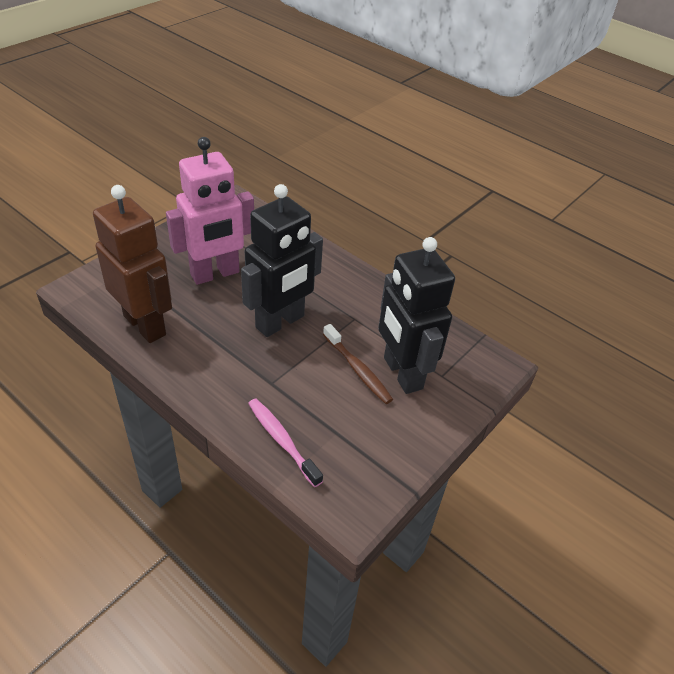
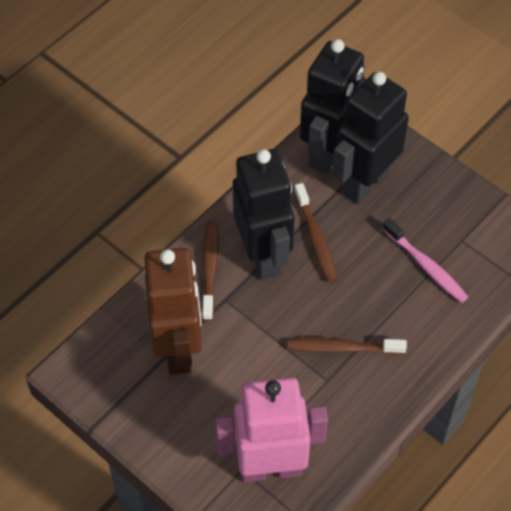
black robot: [241,184,323,337] [378,237,455,394] = 2 -> [233,149,294,280] [300,39,366,174] [332,72,409,204] = 3
brown toothbrush: [323,324,393,404] = 1 -> [202,220,219,321] [288,338,407,355] [294,183,337,282] = 3

